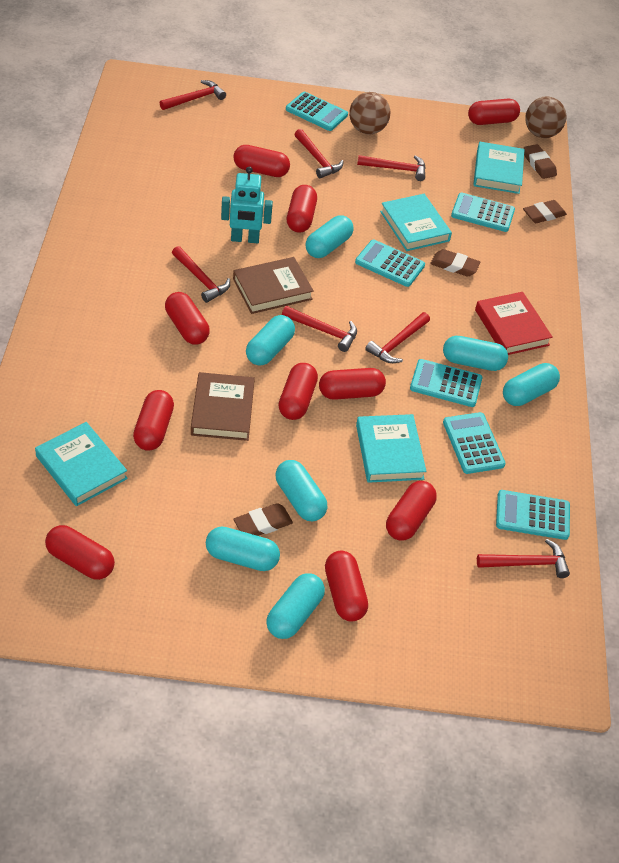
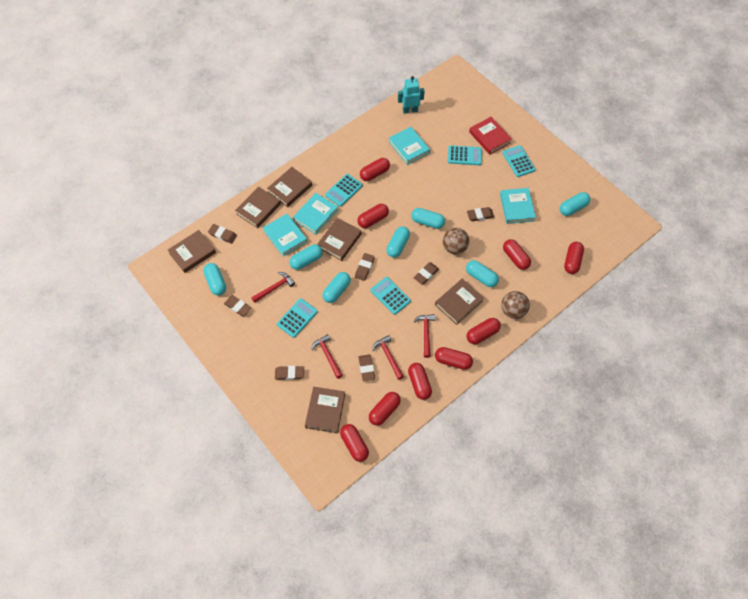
brown book: [191,372,255,441] [233,257,314,314] = 2 -> [168,230,216,273] [235,187,281,228] [267,167,312,207] [305,387,345,433] [317,218,362,261] [435,279,484,325] = 6
brown eraser: [234,503,293,536] [430,249,480,277] [523,200,567,223] [524,144,557,179] = 4 -> [208,224,237,244] [224,295,251,316] [275,366,304,380] [355,253,375,281] [358,354,375,382] [414,263,439,285] [467,207,494,221] = 7
red capsule: [45,525,115,580] [133,390,174,451] [165,292,210,345] [233,145,290,177] [279,363,318,420] [287,185,317,233] [319,368,386,400] [325,551,368,622] [386,481,437,541] [468,99,520,125] = 10 -> [340,424,369,462] [357,204,389,228] [360,158,390,181] [369,392,401,426] [408,363,432,400] [435,347,473,370] [467,318,501,344] [503,239,531,270] [564,242,584,274] = 9
red hammer: [160,80,226,110] [172,246,230,303] [282,306,357,352] [294,129,344,178] [357,155,426,181] [365,312,430,363] [477,539,570,578] = 7 -> [251,272,295,303] [311,334,343,379] [372,335,404,380] [414,314,435,358] = 4
turquoise calculator: [286,92,348,131] [355,239,425,287] [410,359,483,407] [443,412,506,474] [451,193,515,232] [496,490,570,540] = 6 -> [277,298,318,338] [325,174,363,207] [370,277,411,315] [448,145,482,165] [502,145,536,177] = 5

